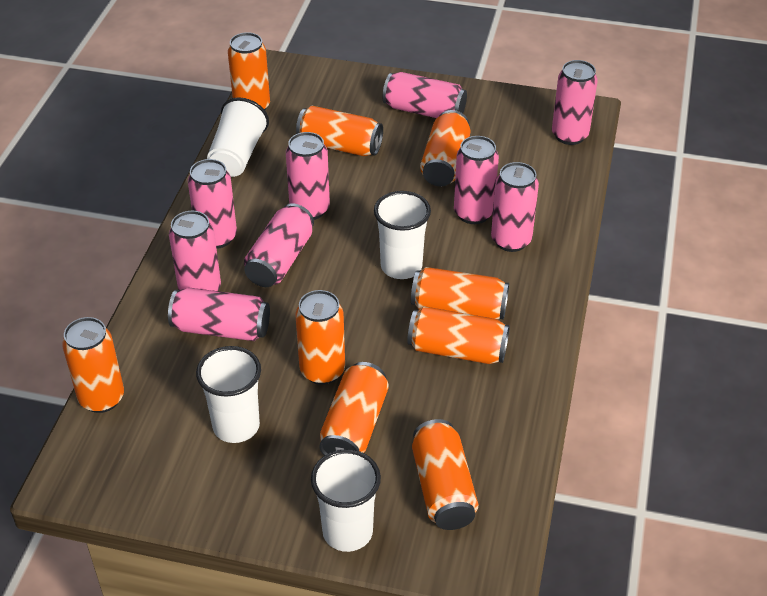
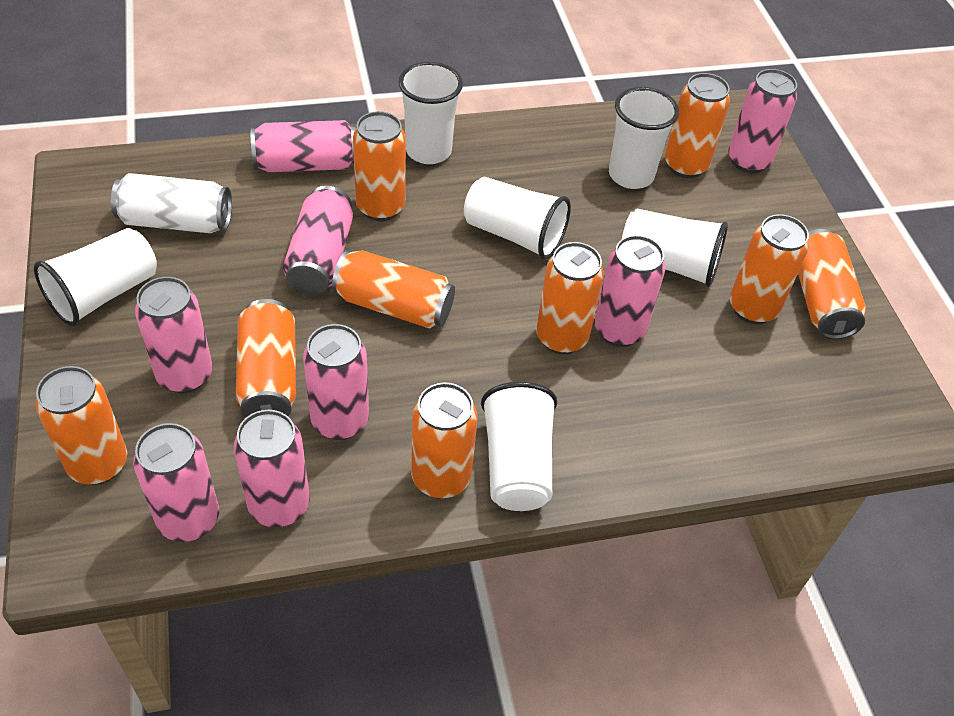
pink can: [168,287,270,341] [169,211,221,291] [188,159,237,249] [244,203,314,287] [286,132,330,220] [383,72,467,118] [454,136,499,224] [491,162,539,252] [552,60,598,145] = 9 -> [133,423,219,542] [135,277,213,393] [234,410,310,527] [251,120,356,172] [283,186,353,295] [303,324,369,440] [595,235,666,347] [728,69,797,173] = 8
white can: none = 0 -> [111,173,232,233] = 1
white cup: [196,346,261,443] [207,97,269,177] [311,449,381,552] [374,191,431,279] = 4 -> [34,228,157,326] [398,62,463,164] [464,177,571,260] [481,382,557,511] [609,87,679,189] [622,209,728,287] = 6

